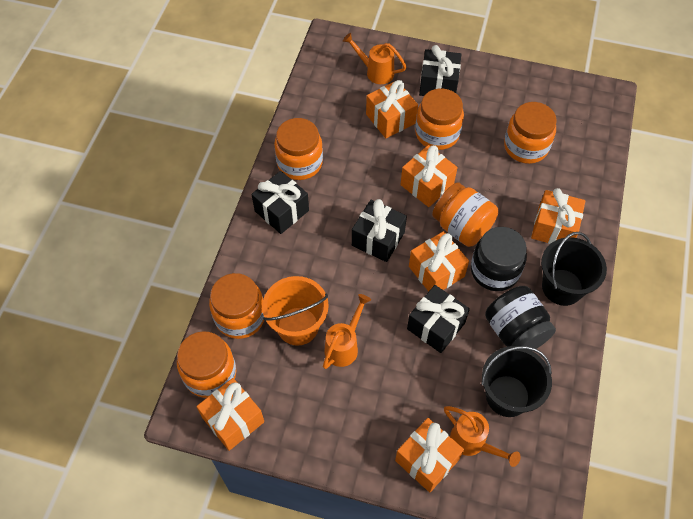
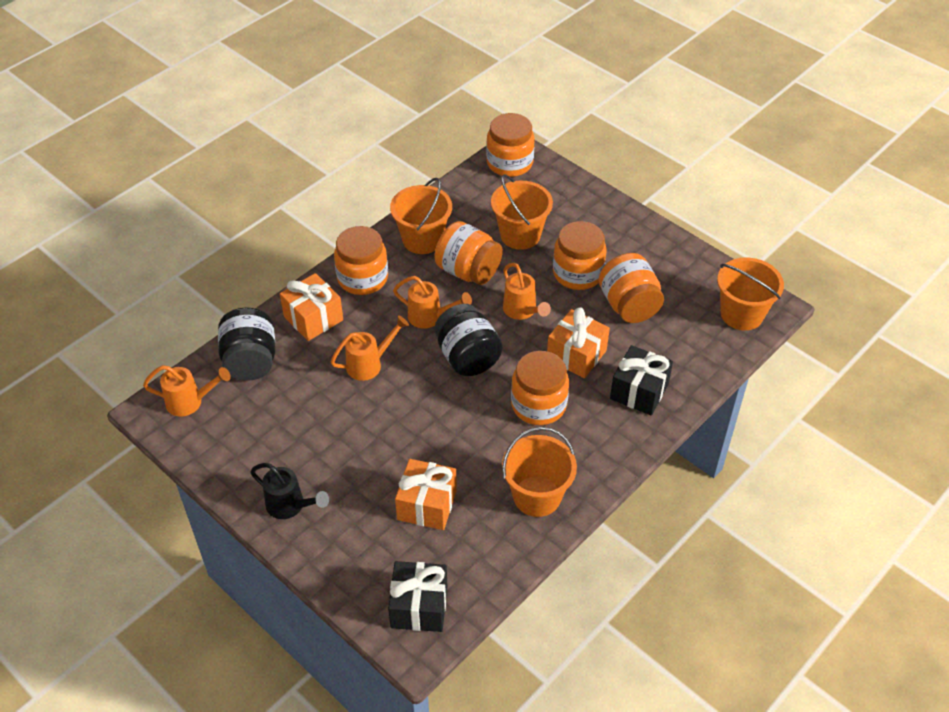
black bucket: [482,346,552,417] [541,232,607,306] = 2 -> none = 0
black gift: [252,171,309,234] [352,199,407,262] [407,285,470,353] [419,45,461,96] = 4 -> [388,561,447,632] [610,345,673,415] = 2
black watering can: none = 0 -> [250,463,329,519] = 1
orange bucket: [262,276,329,346] = 1 -> [390,178,452,254] [491,174,553,250] [502,427,577,517] [717,258,784,330] = 4
orange gift: [197,378,264,451] [366,80,418,138] [395,418,464,492] [400,145,458,207] [409,231,469,292] [531,188,585,244] = 6 -> [280,273,343,341] [395,459,457,530] [547,307,610,378] = 3
orange watering can: [323,294,371,369] [343,33,406,84] [444,406,521,467] = 3 -> [143,365,231,417] [331,316,409,381] [393,276,472,328] [503,263,551,320] = 4

